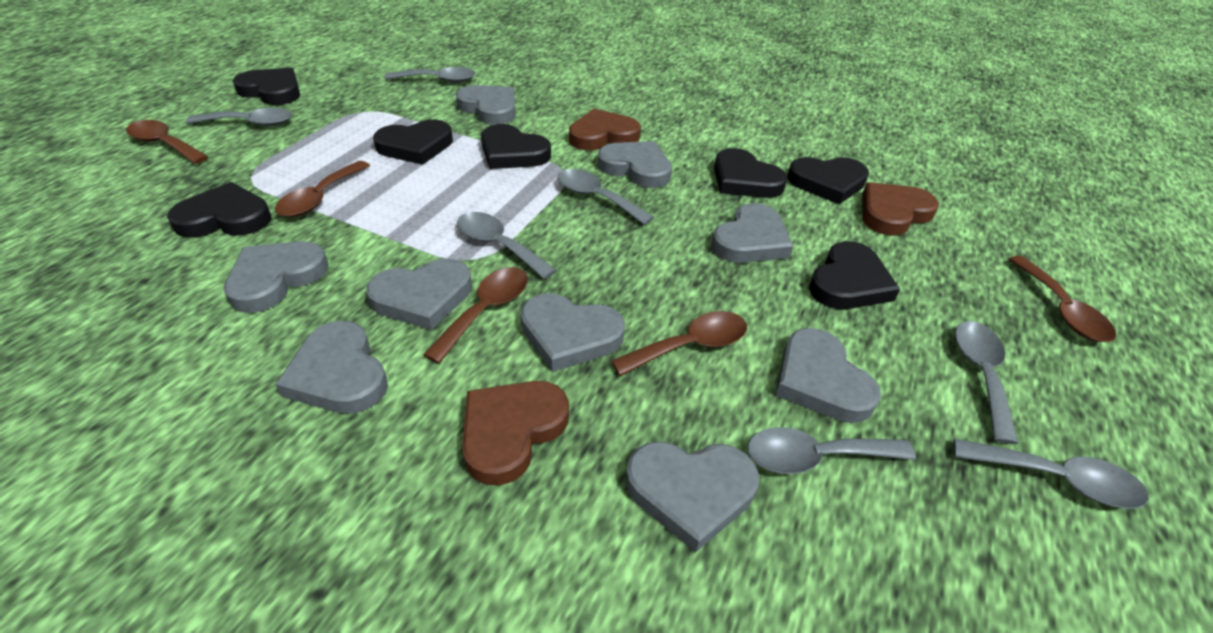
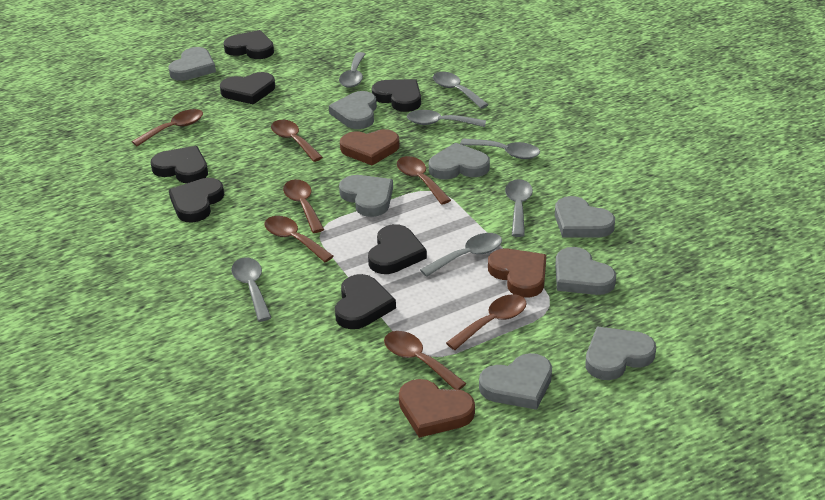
brown spoon: [126,120,208,164] [275,161,370,217] [423,267,528,364] [611,311,747,376] [1009,256,1116,342] = 5 -> [132,109,203,146] [264,216,334,262] [271,120,323,162] [283,179,324,233] [384,331,467,390] [397,156,451,205] [446,294,527,350] = 7
grey heart: [224,241,329,313] [275,321,388,414] [366,258,472,330] [456,85,515,125] [520,293,625,372] [598,141,672,188] [625,441,759,552] [711,203,793,263] [775,328,881,423] = 9 -> [168,47,216,81] [329,91,377,129] [339,175,393,217] [429,142,490,180] [479,353,552,410] [555,196,615,238] [555,247,616,295] [586,327,656,380] = 8

